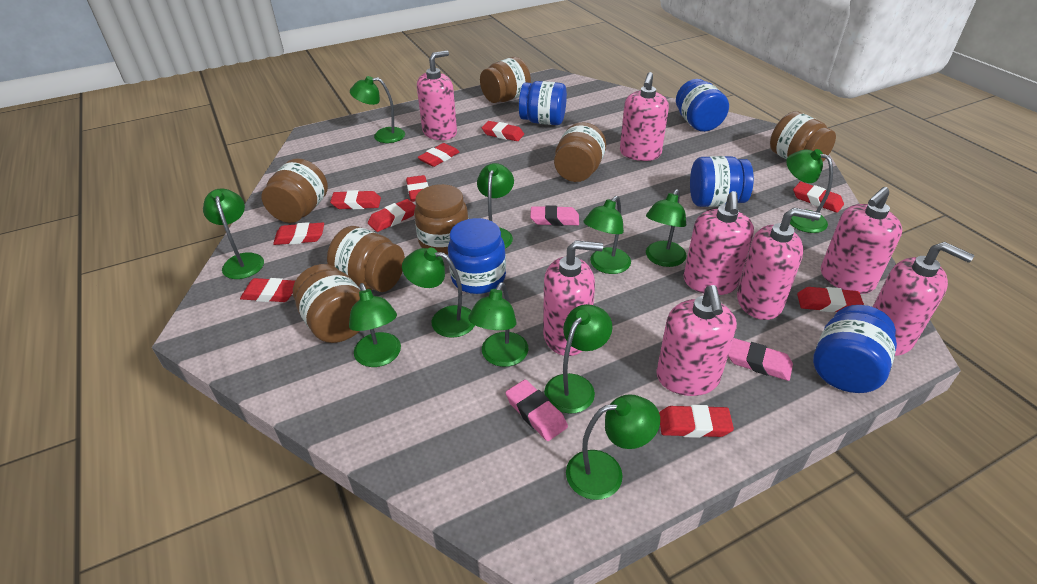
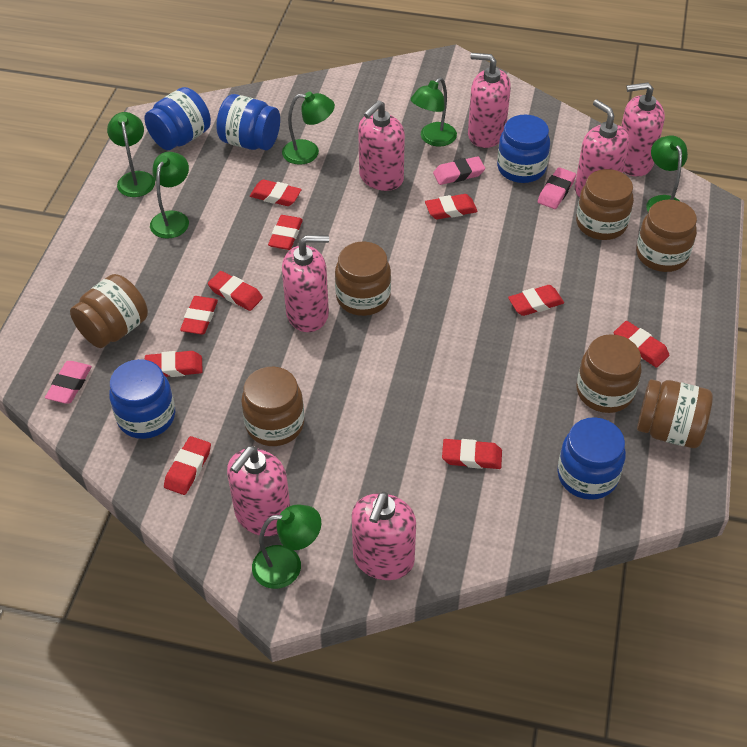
green lamp: [203,188,264,279] [349,283,401,367] [350,76,405,143] [402,248,475,338] [468,282,529,367] [477,163,514,249] [544,304,612,413] [566,394,660,500] [583,196,631,274] [646,189,687,267] [786,149,833,233] = 11 -> [107,112,155,197] [150,152,189,239] [252,505,321,589] [282,92,335,165] [411,78,457,147] [646,136,688,212] = 6
pink soap dispenser: [417,50,457,140] [543,240,603,356] [620,72,669,161] [657,285,737,396] [683,191,754,295] [737,208,821,320] [821,187,902,294] [873,242,974,356] = 8 -> [227,446,290,536] [282,235,329,332] [352,492,416,580] [358,100,405,191] [468,53,511,148] [575,100,629,197] [621,82,665,177] = 7

